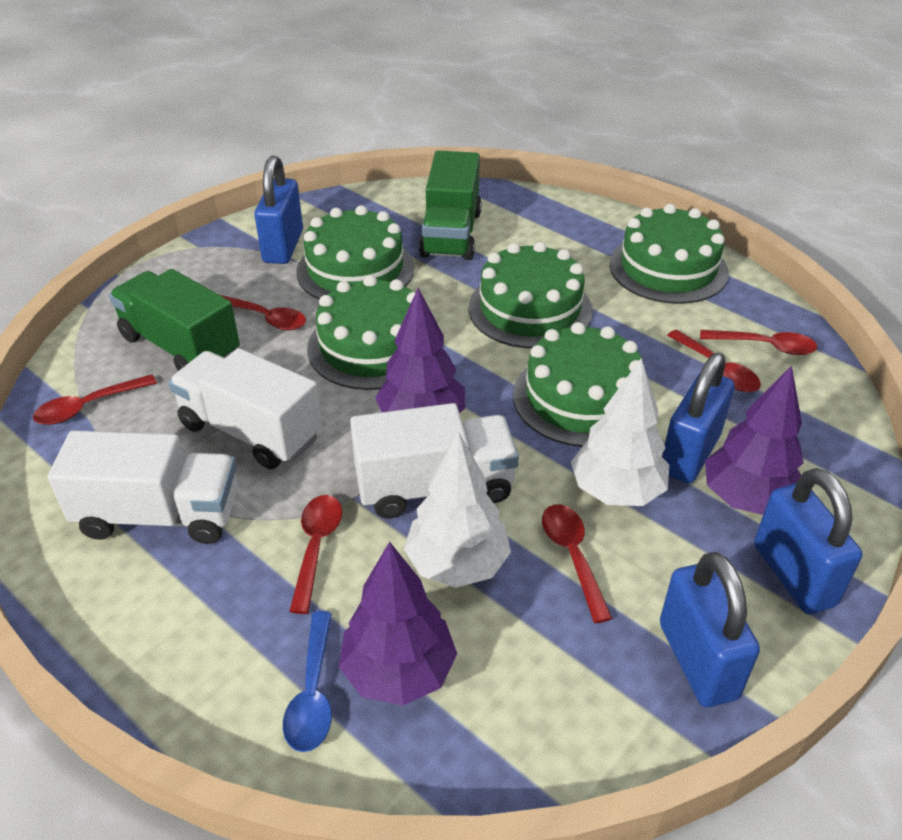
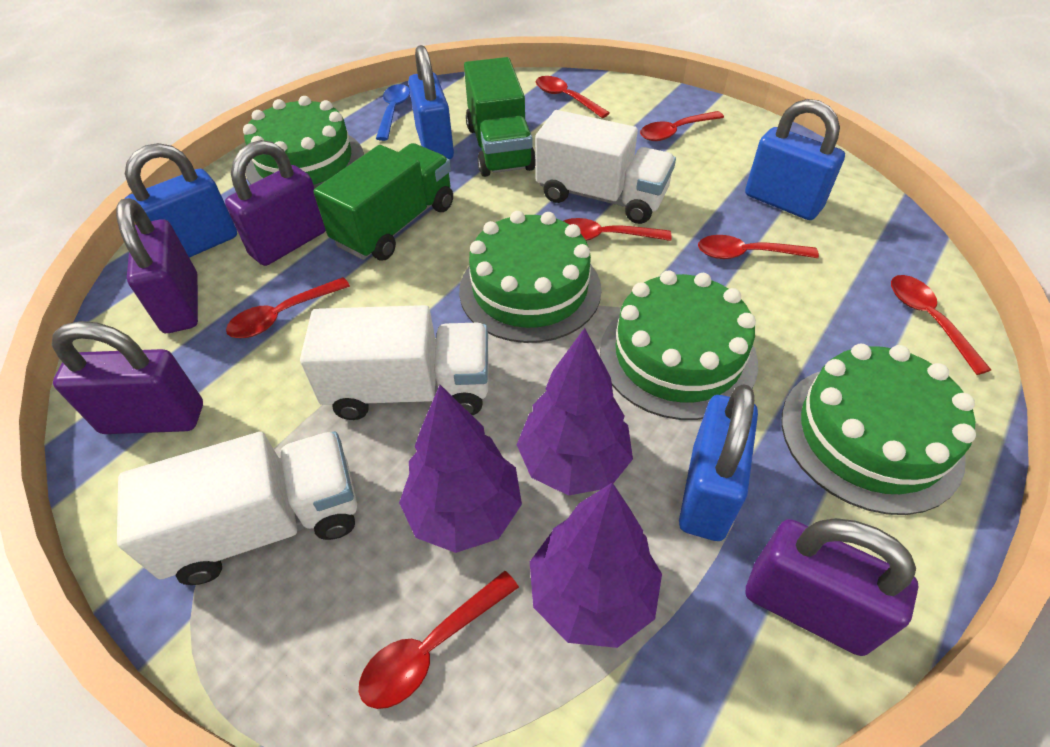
green cake: [296,205,414,300] [307,275,416,390] [468,242,593,349] [513,322,644,447] [609,204,729,304] = 5 -> [243,96,364,188] [459,211,602,343] [600,270,758,420] [782,344,976,515] = 4
purple padlock: none = 0 -> [51,321,203,434] [116,198,198,333] [225,140,326,266] [746,518,919,656] = 4
red spoon: [33,374,157,425] [220,295,306,331] [289,495,342,614] [542,504,613,623] [667,330,761,392] [700,330,818,355] = 6 -> [226,277,350,338] [359,571,519,709] [536,76,610,118] [564,218,671,241] [640,111,724,141] [698,235,819,259] [891,275,991,375] = 7
white tree: [404,431,511,588] [571,358,669,506] = 2 -> none = 0

